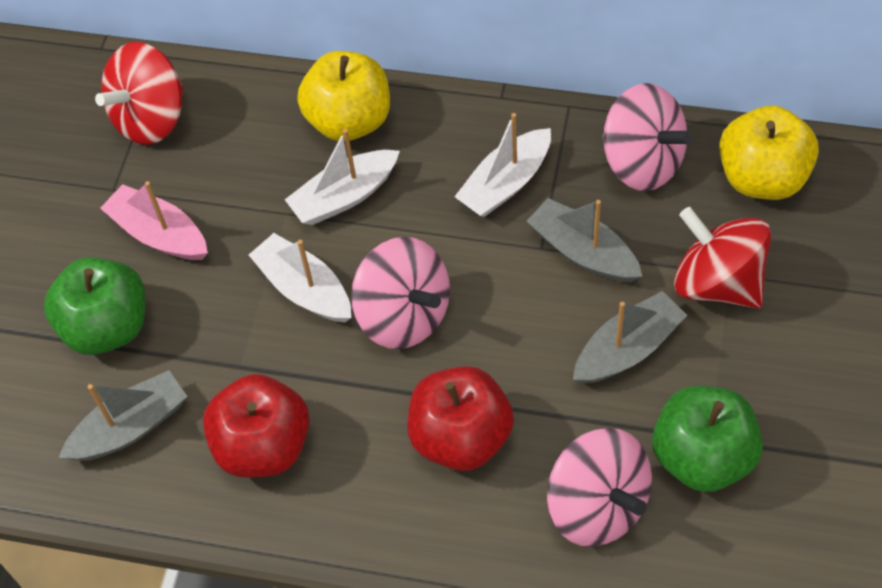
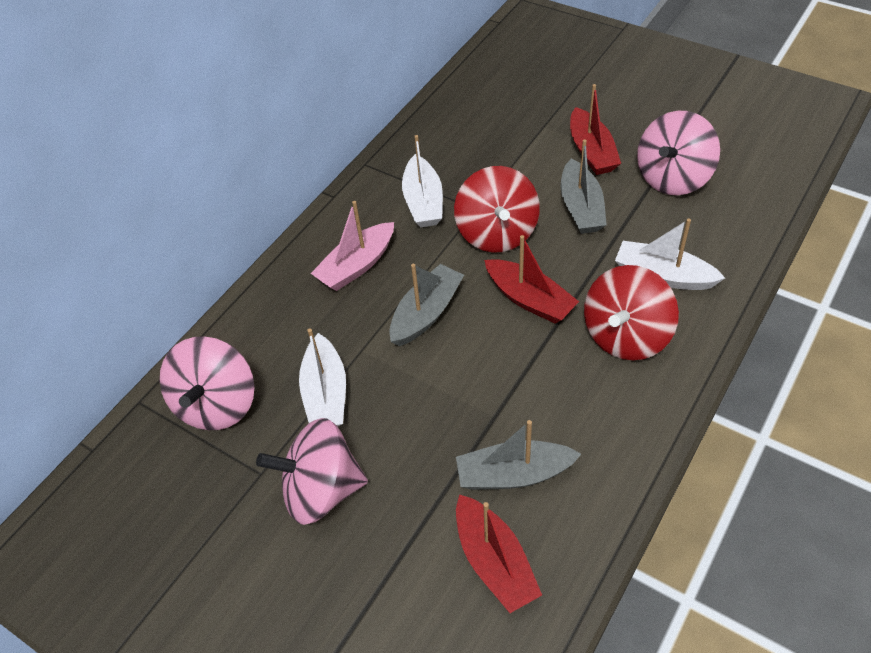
green apple: [44,257,145,355] [652,386,763,492] = 2 -> none = 0
red apple: [203,374,310,478] [407,366,514,471] = 2 -> none = 0
red boat: none = 0 -> [456,494,542,613] [484,235,579,323] [570,84,621,175] = 3
yellow apple: [297,51,390,142] [719,106,819,200] = 2 -> none = 0

